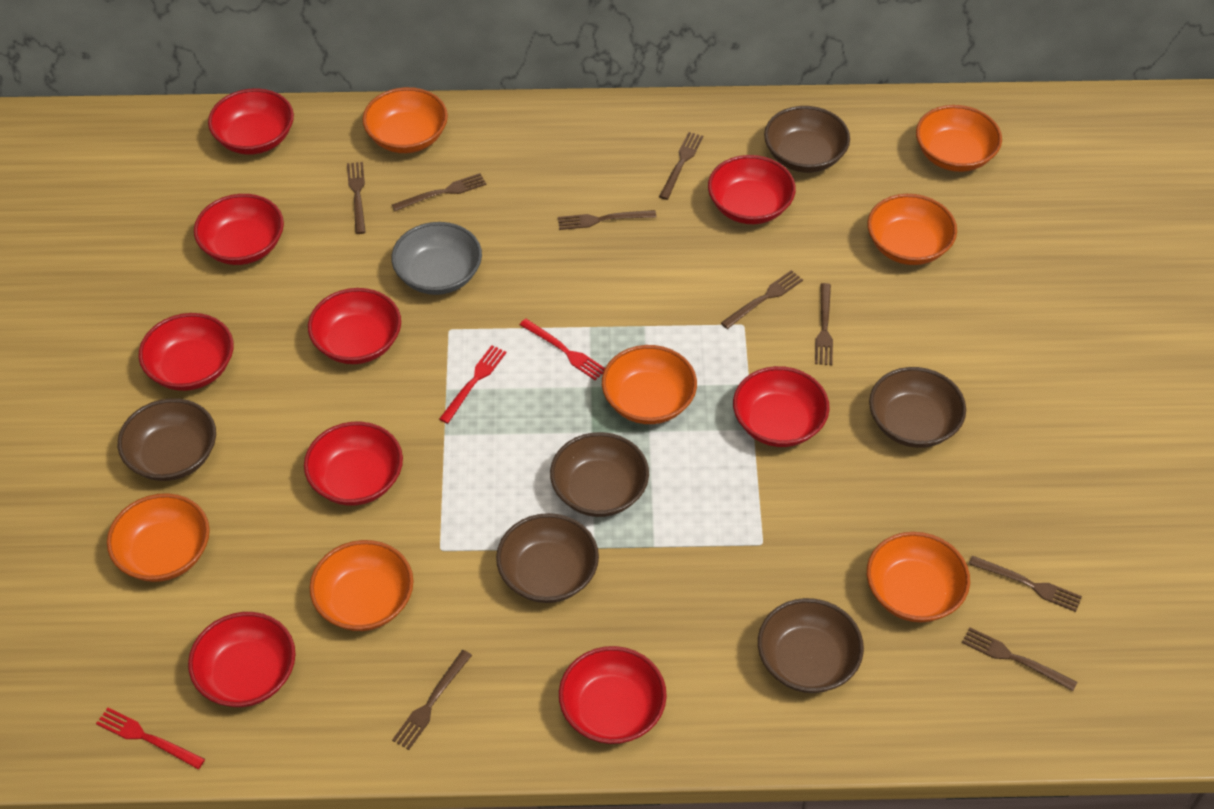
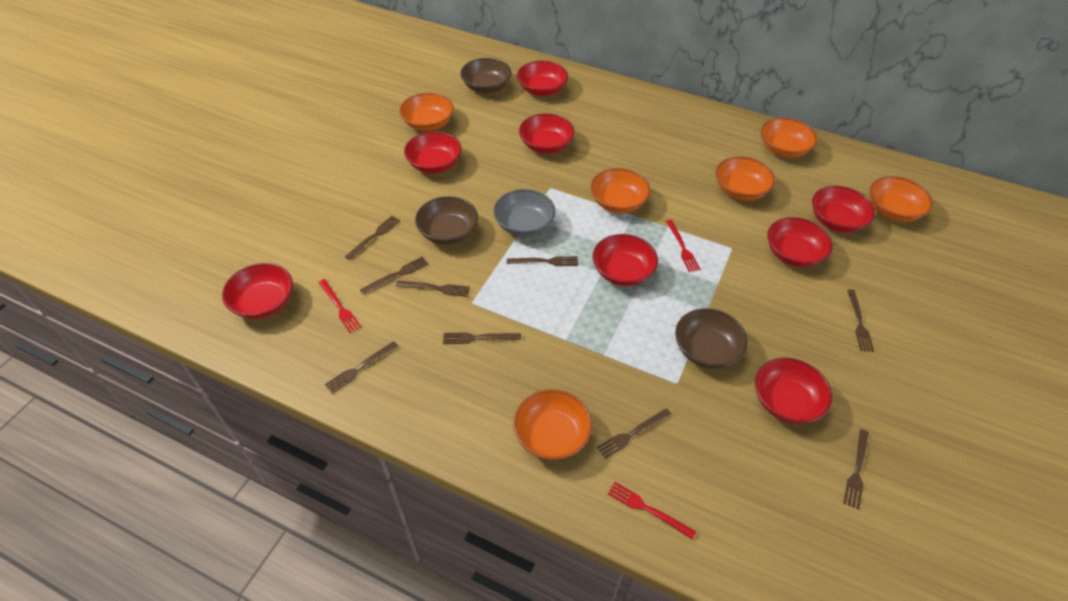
brown bowl: [118,398,216,481] [496,513,599,603] [550,432,649,517] [758,598,864,693] [764,106,850,173] [869,367,966,448] = 6 -> [415,196,478,245] [460,58,512,93] [675,308,748,369] = 3
orange bowl: [107,493,210,582] [309,540,413,631] [362,87,448,153] [602,345,697,424] [867,194,957,265] [867,532,970,622] [916,105,1002,172] = 7 -> [399,93,454,131] [513,389,592,460] [590,168,650,213] [715,156,775,201] [761,117,817,158] [870,176,933,222] = 6
red bowl: [139,313,234,391] [188,612,296,707] [194,194,284,265] [208,88,294,155] [304,422,403,505] [308,288,401,364] [559,646,667,744] [708,155,796,224] [733,366,830,447] = 9 -> [222,263,293,319] [404,131,462,173] [517,61,568,96] [519,113,574,154] [593,234,658,286] [755,358,832,424] [767,217,833,267] [812,186,875,233] = 8

